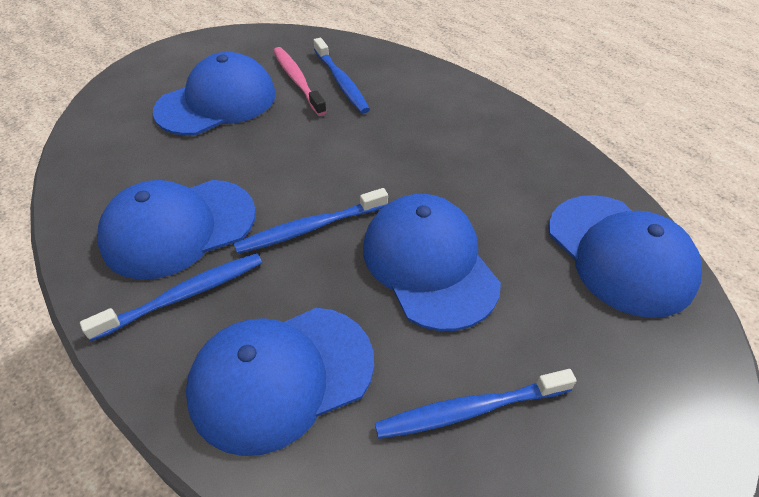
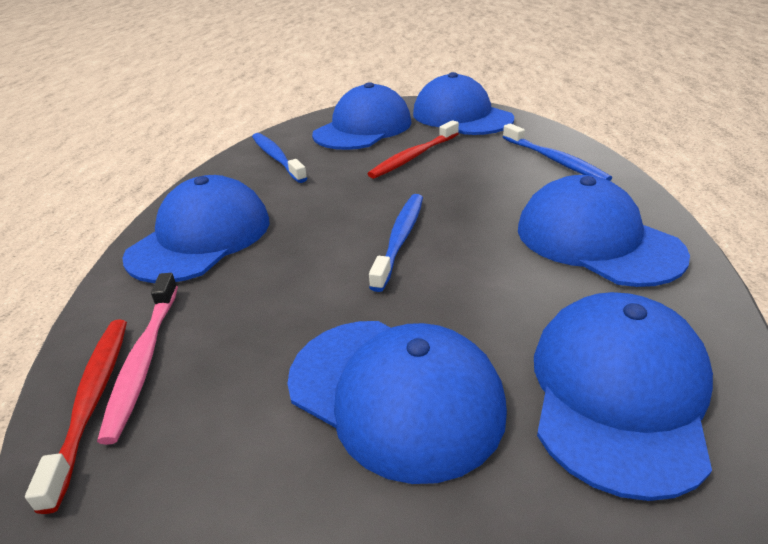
blue cap: [97,180,256,280] [153,52,276,136] [186,308,374,456] [363,194,501,331] [548,195,702,318] = 5 -> [122,175,269,283] [287,321,507,484] [312,82,412,150] [413,72,514,135] [518,175,690,287] [534,292,713,501] = 6
blue toothbrush: [80,253,262,341] [234,188,388,254] [314,38,370,113] [375,369,577,439] = 4 -> [252,133,307,183] [369,194,423,292] [503,124,612,181] = 3
red toothbrush: none = 0 -> [25,319,127,514] [368,120,459,179] = 2

